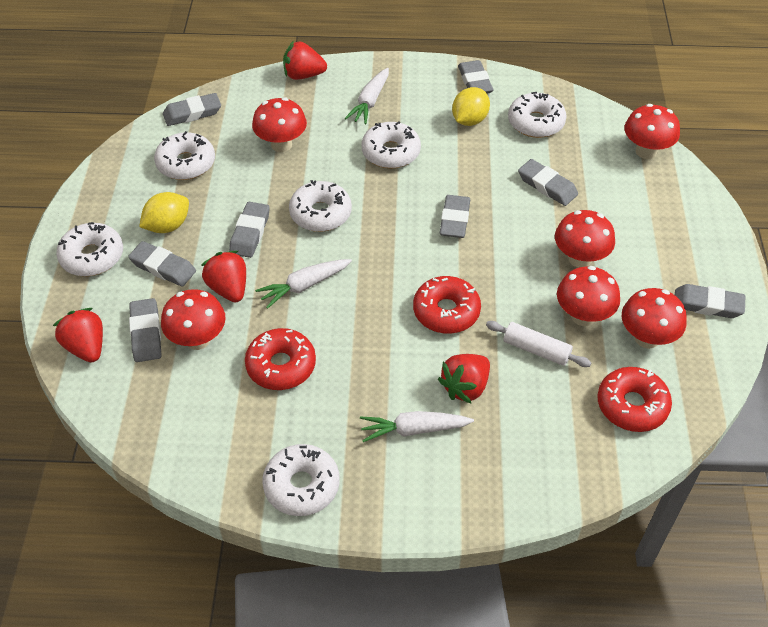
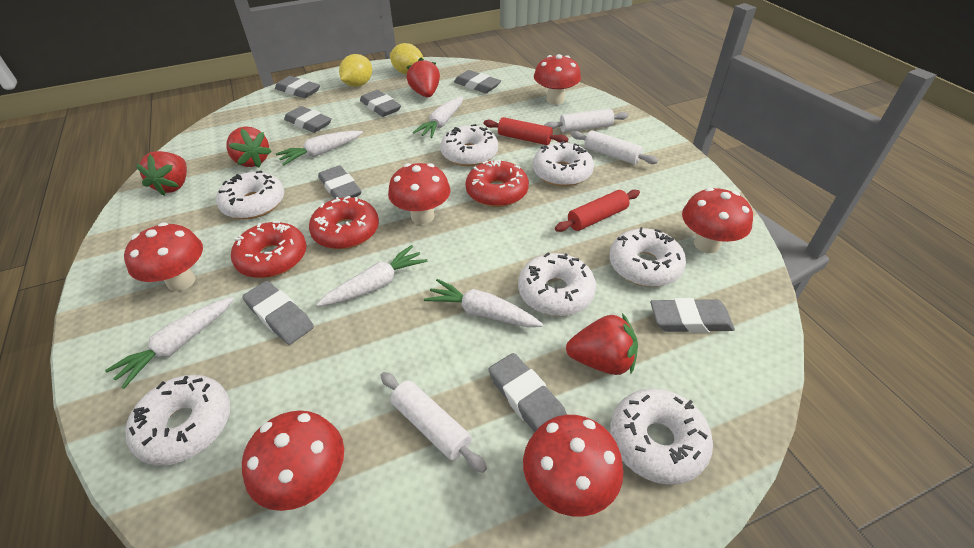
red rolling pin: none = 0 -> [484,117,568,145] [555,189,640,232] = 2
white carrot: [255,259,352,309] [345,68,389,124] [360,411,474,442] = 3 -> [105,297,234,389] [276,131,363,165] [317,245,427,306] [413,97,463,138] [424,279,543,327] = 5
white donut: [56,222,123,276] [154,131,215,180] [262,444,340,516] [289,180,352,232] [361,121,421,168] [508,92,567,138] = 6 -> [125,375,230,466] [216,171,284,219] [440,124,498,166] [518,253,596,316] [533,141,594,187] [609,227,686,287] [610,388,713,485] = 7
white rolling pin: [486,321,591,367] = 1 -> [380,372,487,473] [544,109,628,133] [571,130,658,164] = 3

